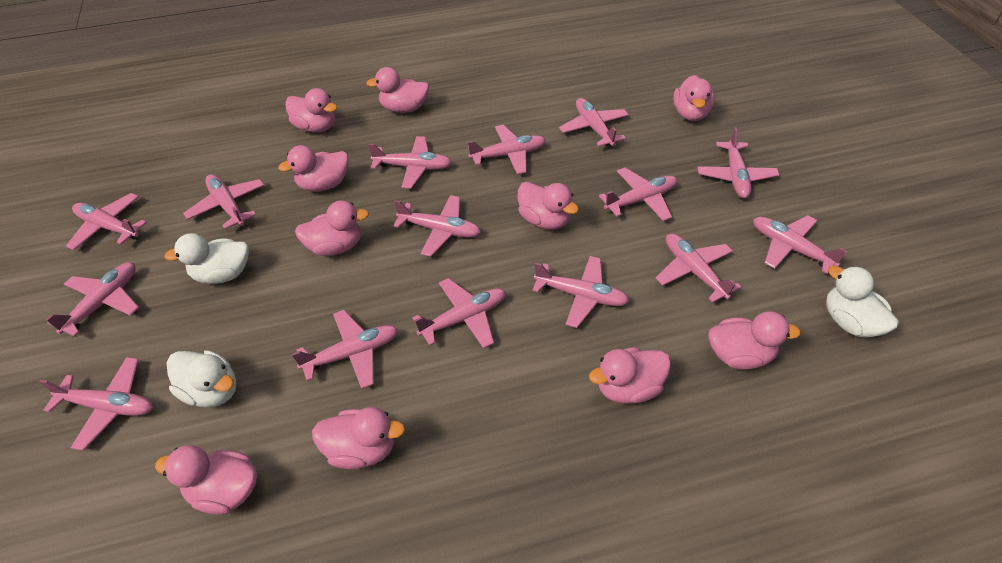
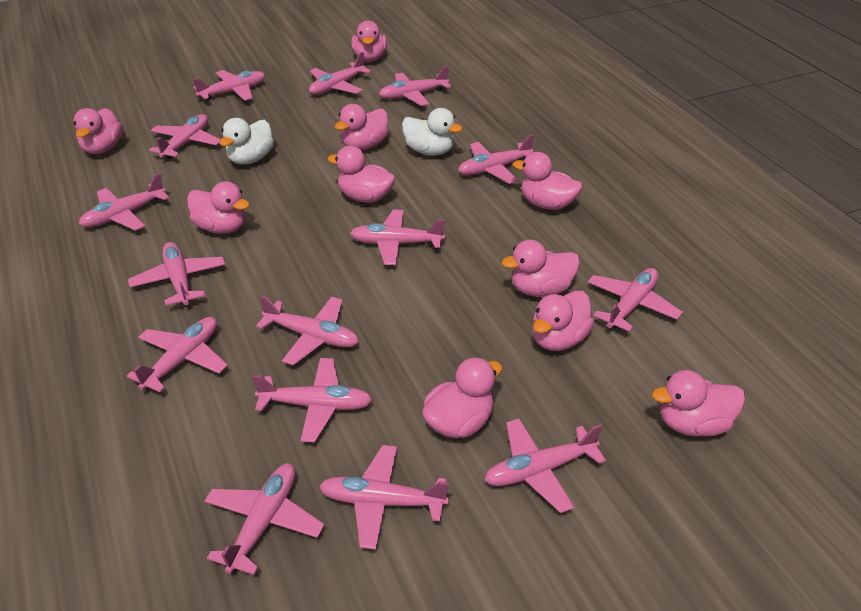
white duck: [164,233,249,284] [167,350,237,408] [826,266,899,338] = 3 -> [219,118,274,164] [402,108,463,156] = 2

